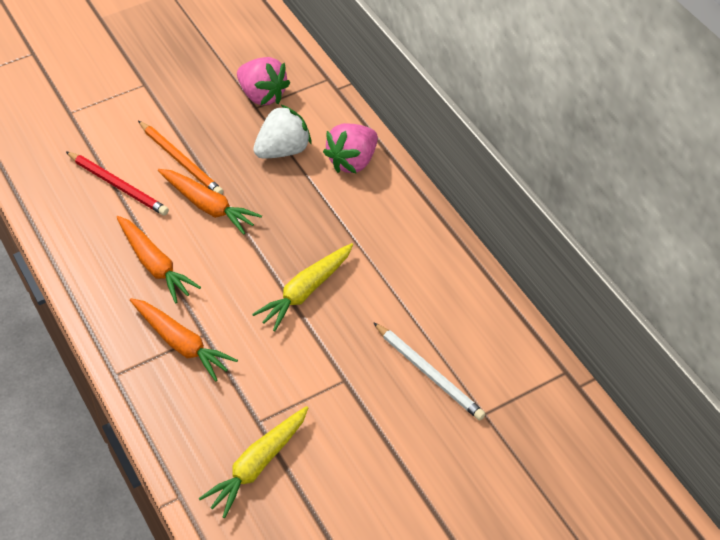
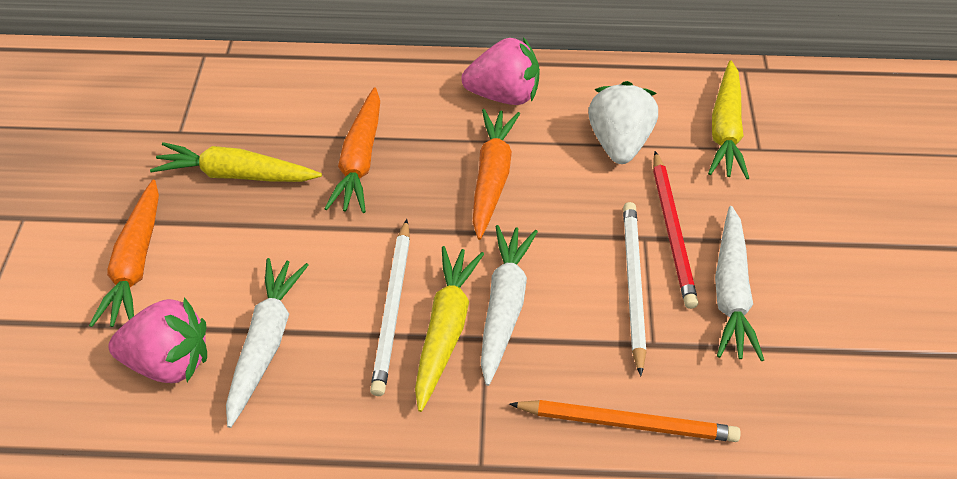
white carrot: none = 0 -> [226,258,309,428] [481,225,538,386] [715,206,764,361] = 3
white pencil: [373,322,486,420] = 1 -> [370,219,410,396] [623,202,646,376] = 2
yellow carrot: [199,406,308,518] [252,243,353,331] = 2 -> [150,142,322,182] [415,246,484,412] [708,60,749,179] = 3

